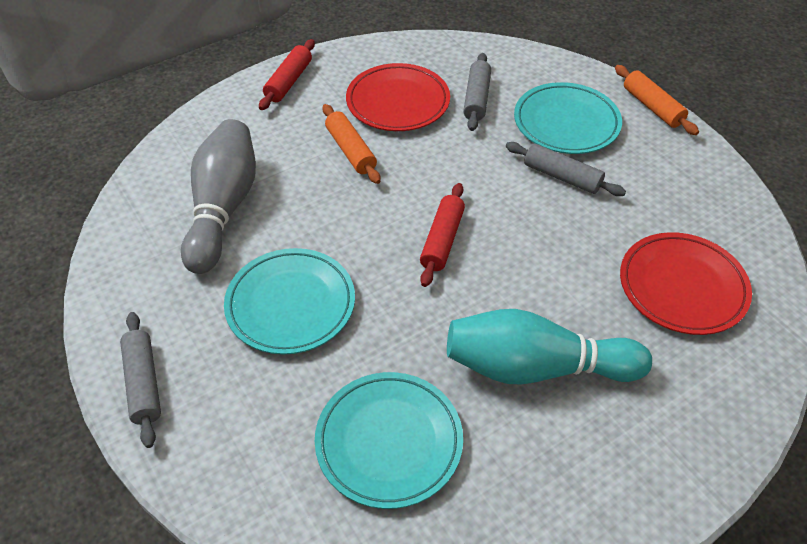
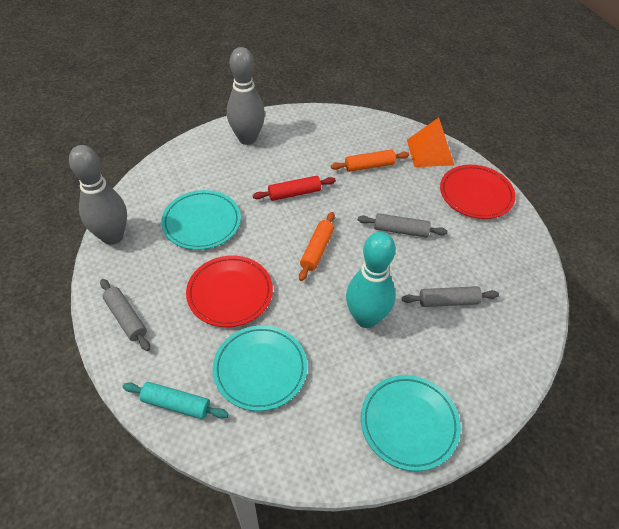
grey bowling pin: [181,119,256,274] = 1 -> [69,145,127,245] [227,47,265,145] = 2
orange pyramid: none = 0 -> [407,117,454,167] = 1
red rolling pin: [259,39,315,110] [420,183,465,287] = 2 -> [253,176,336,201] = 1
turquoise rolling pin: none = 0 -> [123,382,229,419] = 1

